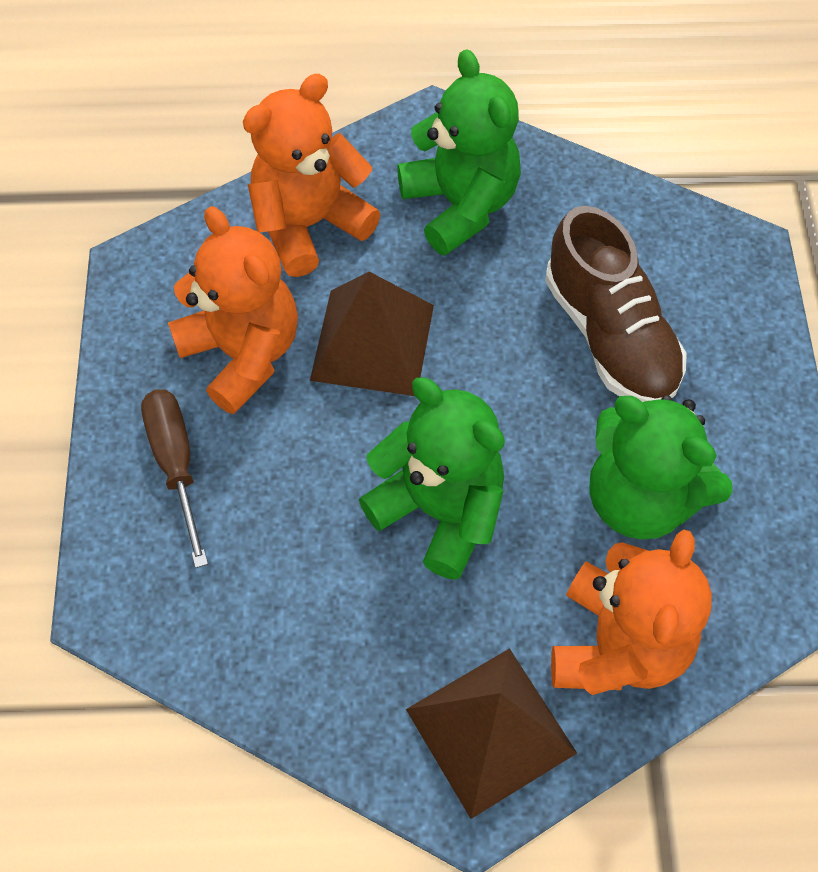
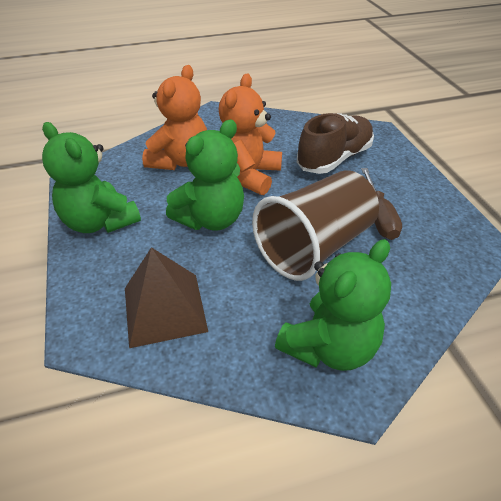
brown cup: none = 0 -> [252,170,379,281] = 1
brown pyramid: [310,272,434,396] [406,648,577,819] = 2 -> [125,247,208,348] = 1
orange teddy bear: [168,206,298,414] [243,74,380,277] [551,530,712,695] = 3 -> [142,65,207,170] [219,73,282,195] = 2

